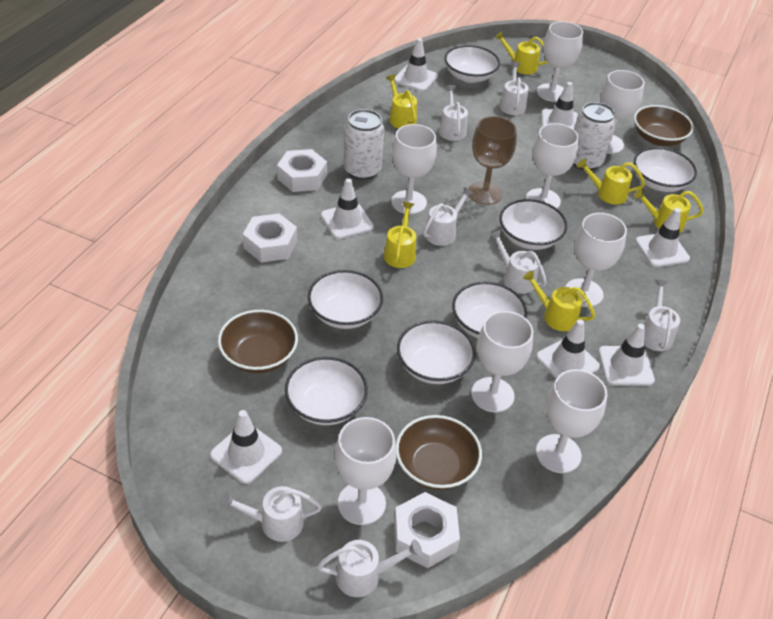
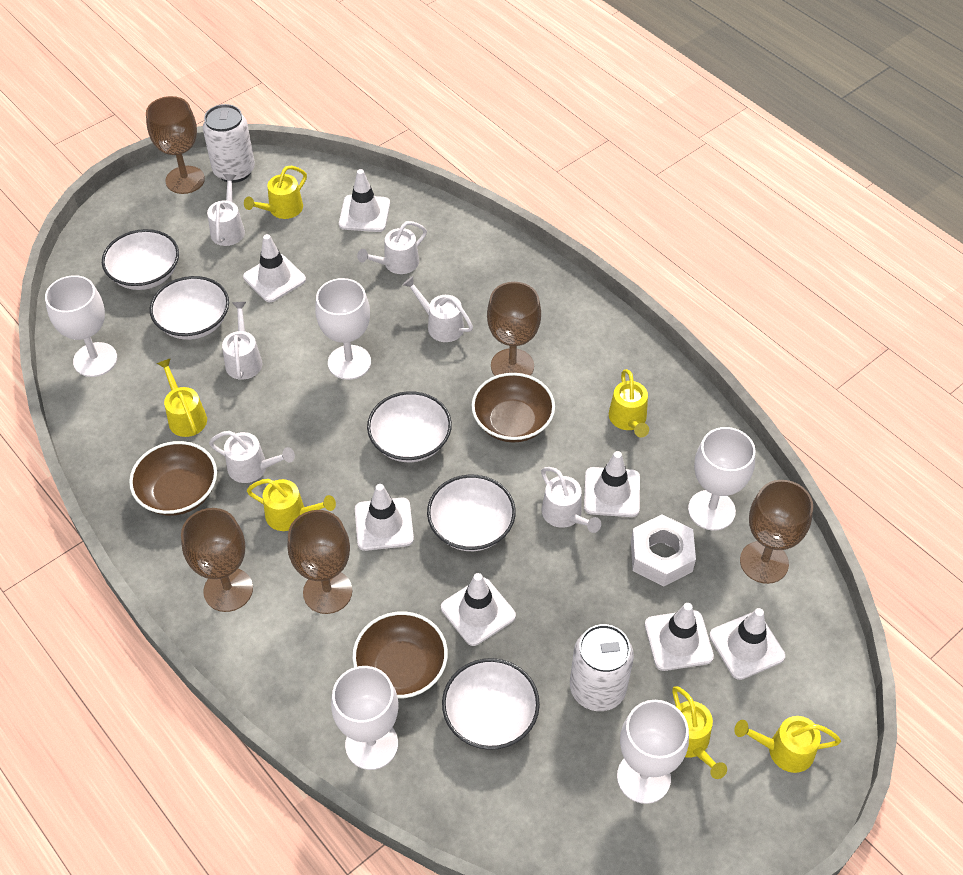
brown goblet: [468,116,517,205] = 1 -> [146,96,205,194] [181,508,253,612] [287,510,352,614] [487,282,541,376] [740,480,813,584] = 5
white bowl: [285,357,368,425] [308,270,383,329] [397,320,476,384] [445,45,500,83] [452,282,527,338] [499,199,567,250] [634,147,697,192] = 7 -> [102,229,179,290] [150,276,229,340] [367,391,452,462] [427,475,516,551] [442,658,540,750] = 5
white goblet: [335,417,397,525] [391,124,437,214] [471,311,533,412] [526,123,579,209] [536,369,607,473] [537,21,583,102] [565,213,627,307] [601,70,645,154] = 8 -> [45,275,117,377] [315,278,371,380] [331,666,398,770] [617,700,689,804] [688,427,756,531] = 5
white nut: [243,214,297,262] [277,149,327,192] [394,492,460,568] = 3 -> [631,514,696,587] = 1
white watering can: [220,486,322,542] [317,539,422,597] [423,187,473,246] [439,85,468,141] [489,230,547,294] [499,62,528,115] [643,280,680,351] = 7 -> [207,174,245,246] [209,431,295,483] [222,302,263,380] [357,221,427,274] [402,276,473,342] [541,467,601,533] = 6

